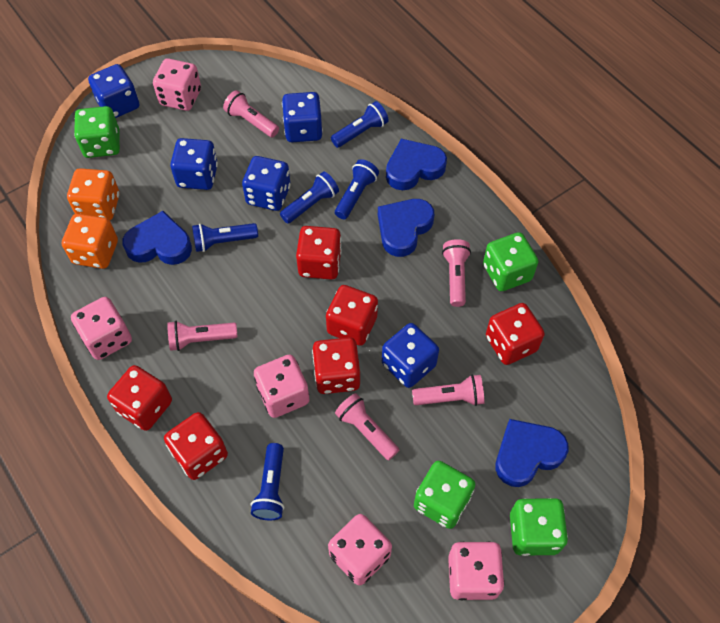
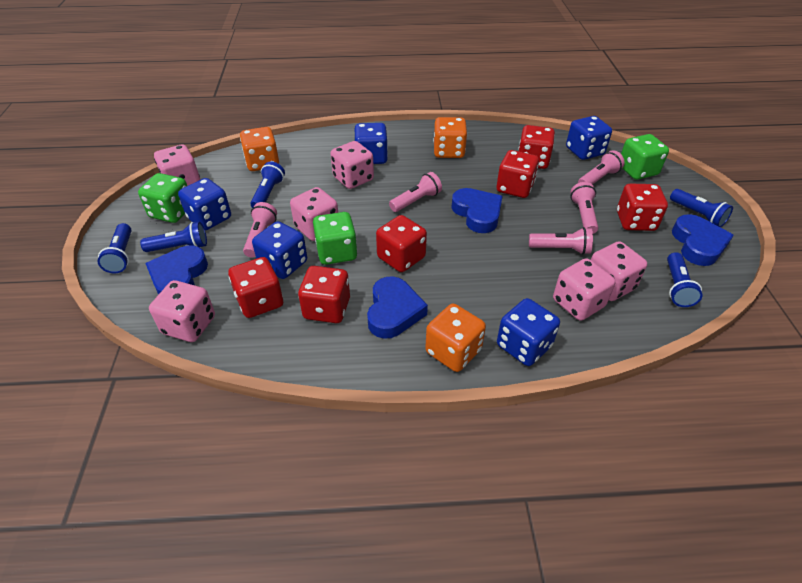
green dice: [74,106,120,158] [414,461,475,529] [483,232,538,291] [510,498,568,556] = 4 -> [138,173,187,223] [313,212,357,265] [621,134,669,180] = 3
orange dice: [62,214,118,269] [67,168,120,220] = 2 -> [240,127,279,171] [425,304,486,372] [433,117,467,158] = 3
pink dice: [71,297,132,360] [153,58,201,111] [254,355,310,418] [328,514,392,585] [448,542,504,600] = 5 -> [149,280,215,342] [154,144,200,186] [290,187,338,241] [330,141,374,189] [553,258,616,321] [591,241,647,301] = 6

